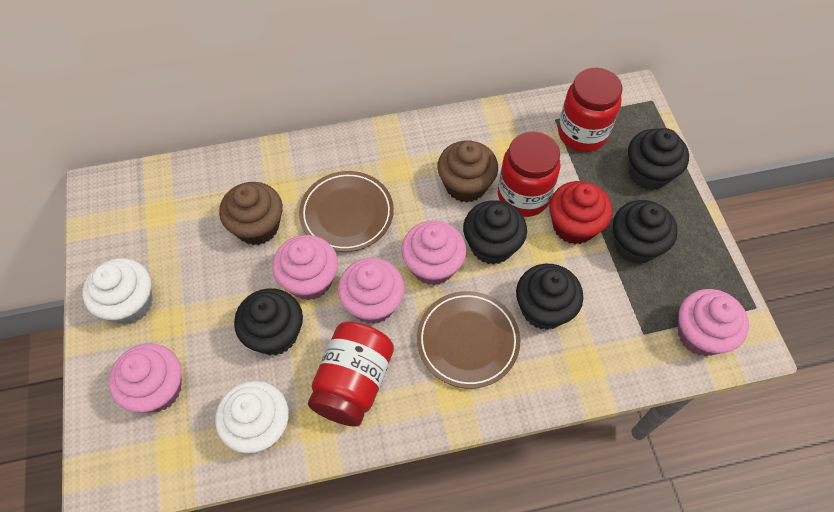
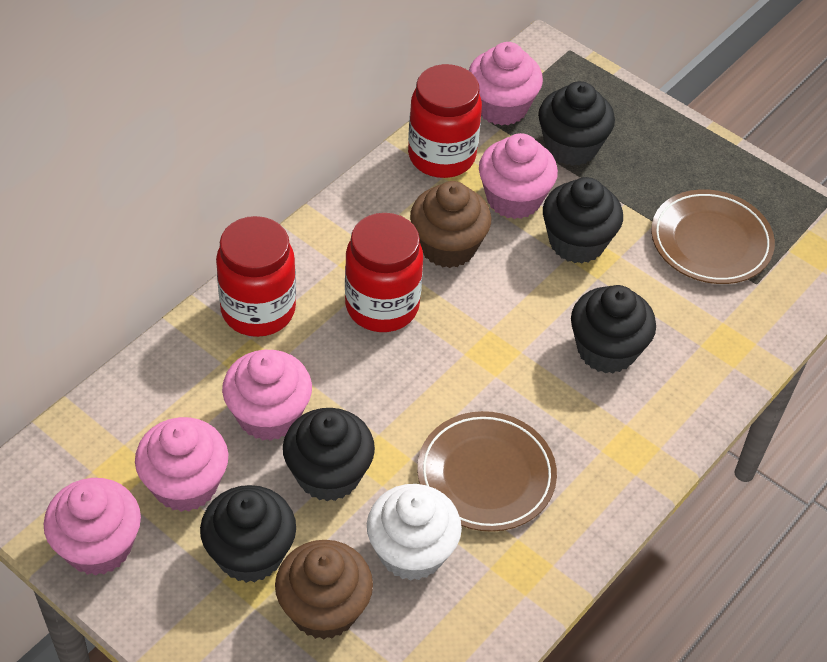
red cupcake: [549,181,613,244] = 1 -> none = 0
white cupcake: [82,258,153,324] [215,381,289,453] = 2 -> [367,484,462,581] = 1

